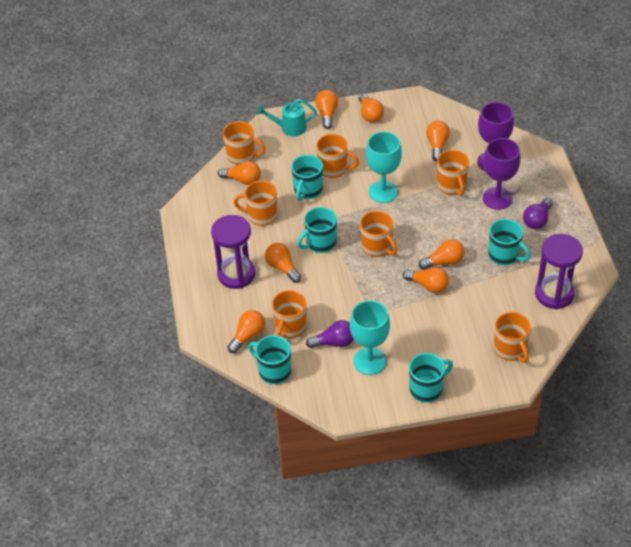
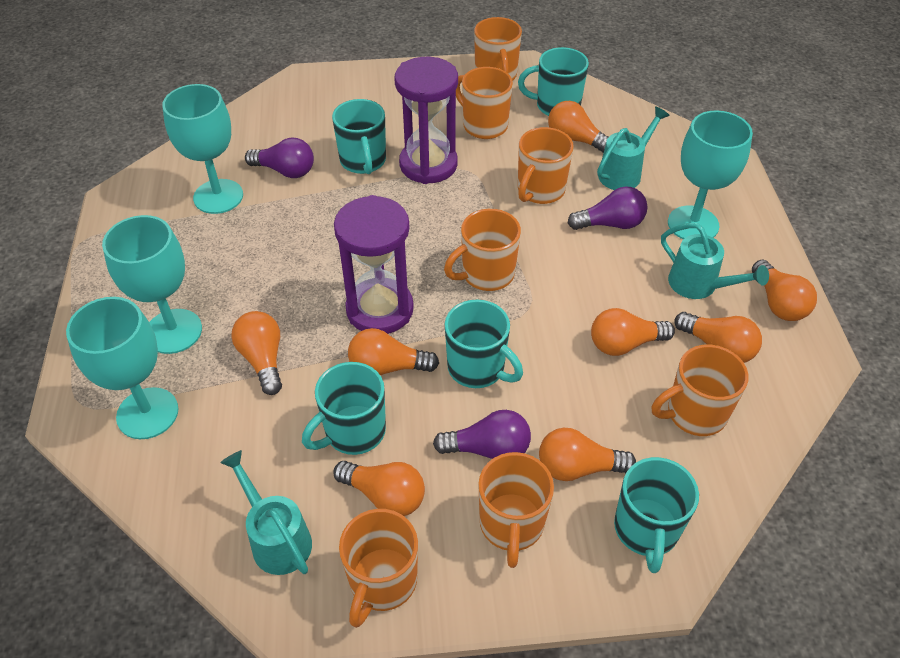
purple goblet: [477,102,514,171] [483,138,521,210] = 2 -> none = 0
purple light bulb: [306,320,354,348] [523,198,553,229] = 2 -> [245,138,314,178] [433,410,531,459] [568,186,648,230] = 3
turquoise goblet: [350,300,390,375] [366,132,402,203] = 2 -> [66,297,179,439] [102,215,202,354] [162,84,243,214] [668,110,753,239] = 4
turquoise watering can: [257,99,317,136] = 1 -> [220,450,312,575] [597,106,670,190] [661,223,769,299] = 3

